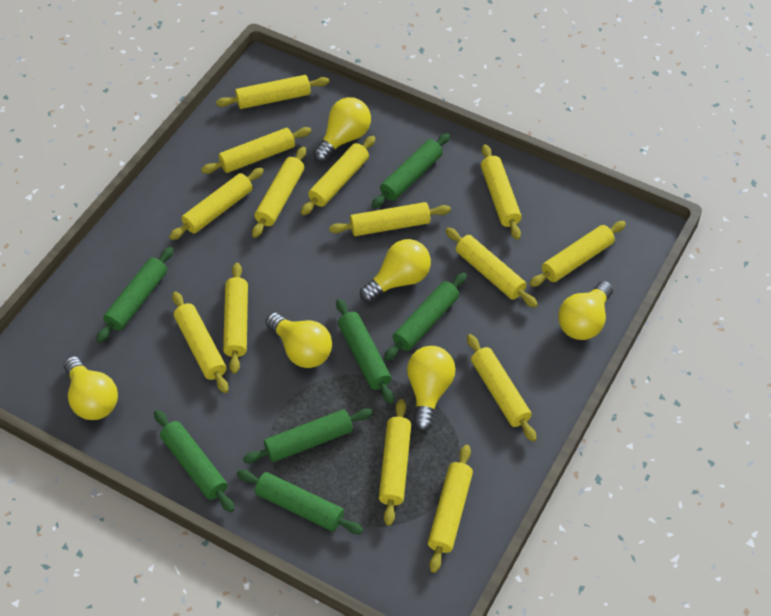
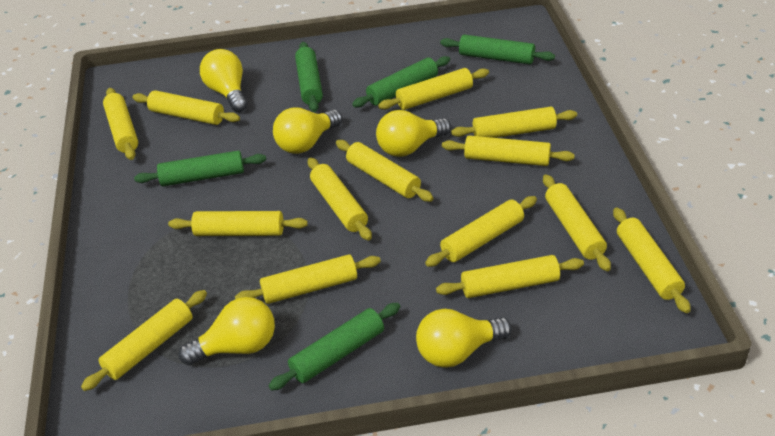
green rolling pin: [96,247,173,343] [154,410,235,512] [237,470,363,534] [243,408,373,463] [336,299,394,404] [372,133,450,208] [384,272,467,361] = 7 -> [134,151,266,186] [268,303,400,390] [295,42,323,112] [352,56,450,108] [440,34,555,64] = 5
yellow light bulb: [64,356,118,420] [265,313,332,368] [313,97,371,162] [360,239,431,302] [407,346,456,431] [558,281,613,340] = 6 -> [178,297,275,365] [200,49,248,112] [273,107,342,154] [376,110,451,157] [416,309,512,368] = 5

